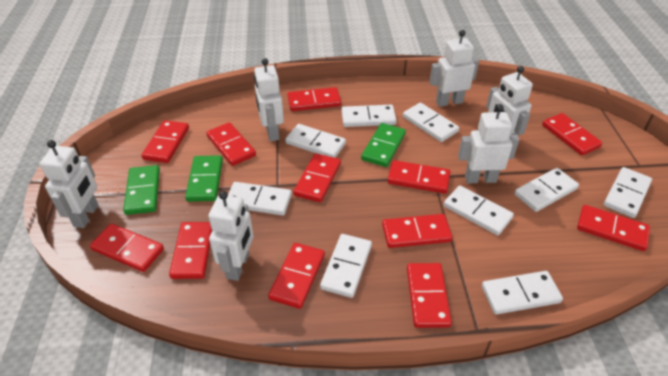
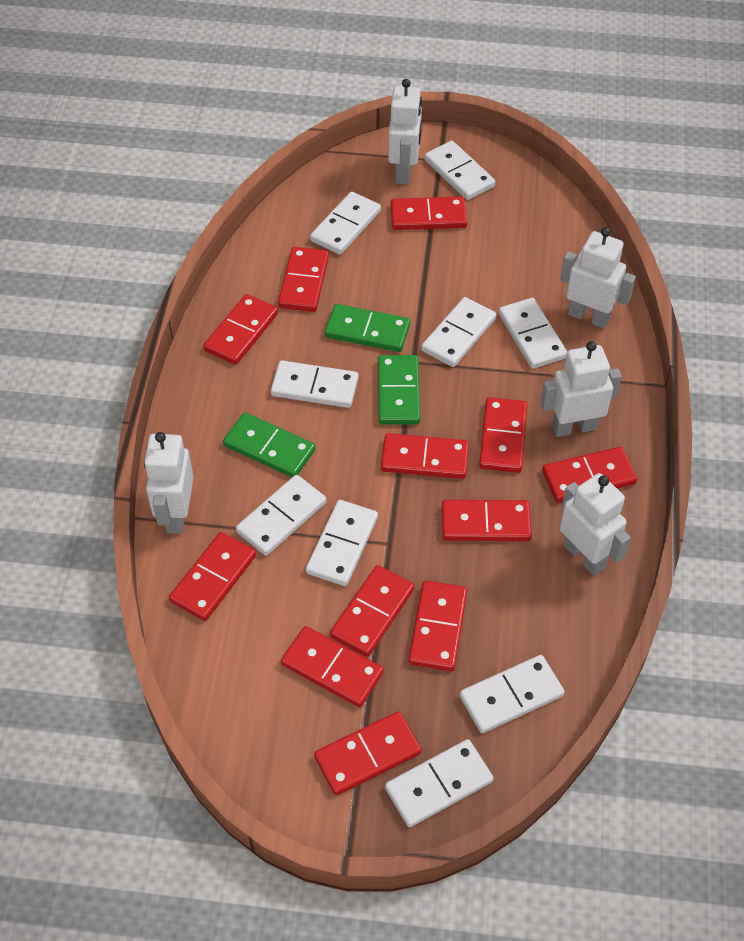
white robot: [40,140,98,228] [208,191,253,281] [254,58,284,141] [430,30,479,107] [458,104,519,184] [486,66,533,135] = 6 -> [144,432,194,534] [388,79,422,184] [540,341,622,437] [560,227,636,328] [560,473,631,576] = 5

